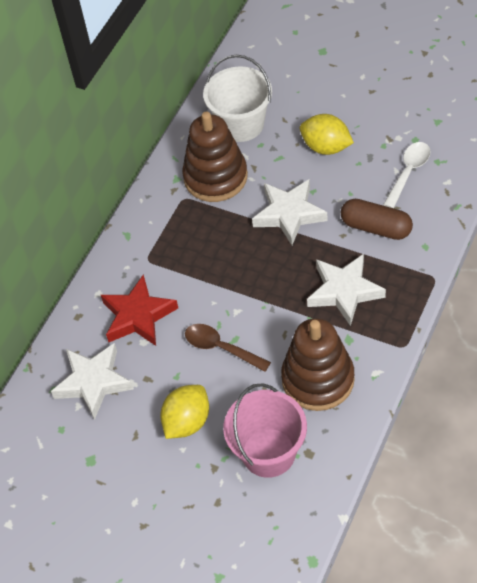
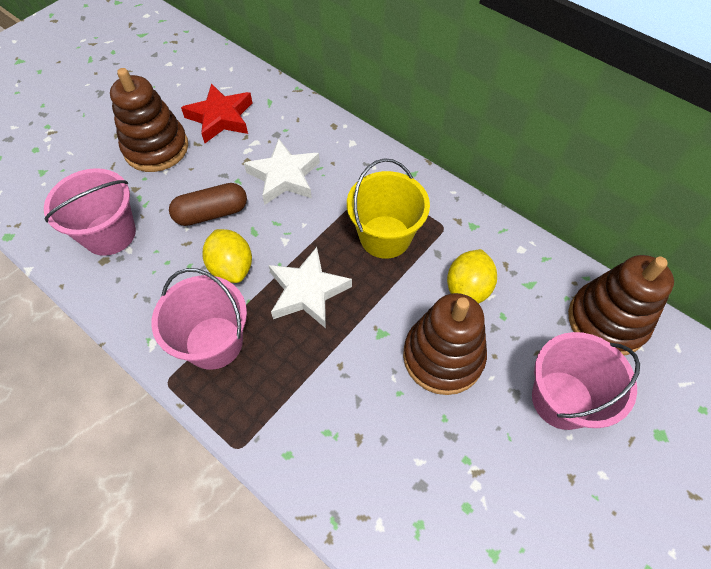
brown spoon: [185,324,271,372] = 1 -> none = 0
brown stacking toy: [182,112,248,202] [281,318,355,411] = 2 -> [110,68,188,172] [403,293,487,395] [568,255,674,356] = 3
pink bucket: [223,383,307,478] = 1 -> [44,168,136,256] [152,268,247,370] [532,332,640,430] = 3
white bucket: [203,55,272,142] = 1 -> none = 0
white spoon: [383,142,430,208] = 1 -> none = 0
white star: [51,343,134,420] [252,179,328,245] [307,254,386,326] = 3 -> [244,138,320,205] [269,247,352,328] = 2
yellow bucket: none = 0 -> [347,158,430,259] = 1

